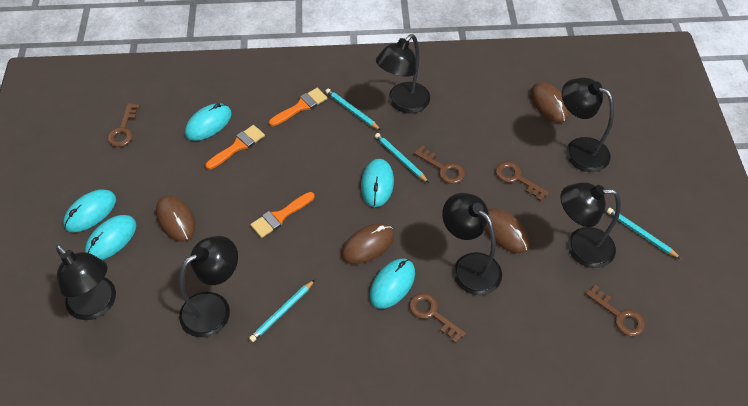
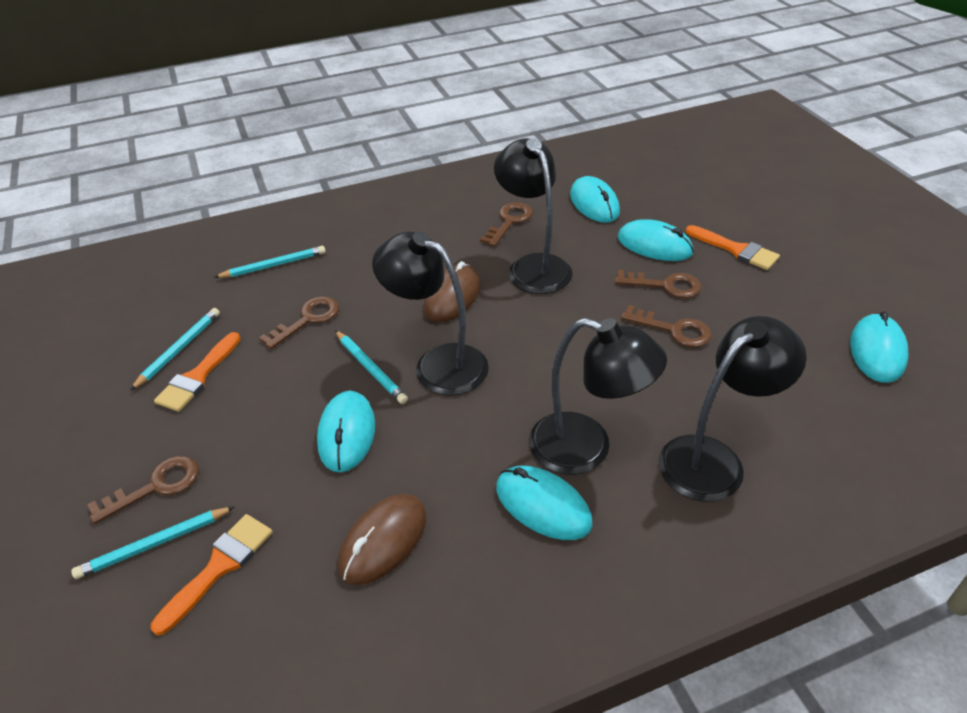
black lamp: [56,244,116,320] [179,236,238,337] [376,34,430,113] [442,193,502,295] [561,182,621,268] [562,78,614,172] = 6 -> [372,231,489,396] [494,138,573,294] [529,318,667,475] [658,316,807,502] = 4
brown mouse: [156,195,195,242] [341,224,394,264] [485,208,529,253] [530,82,569,123] = 4 -> [338,494,427,585] [424,261,480,322] = 2

